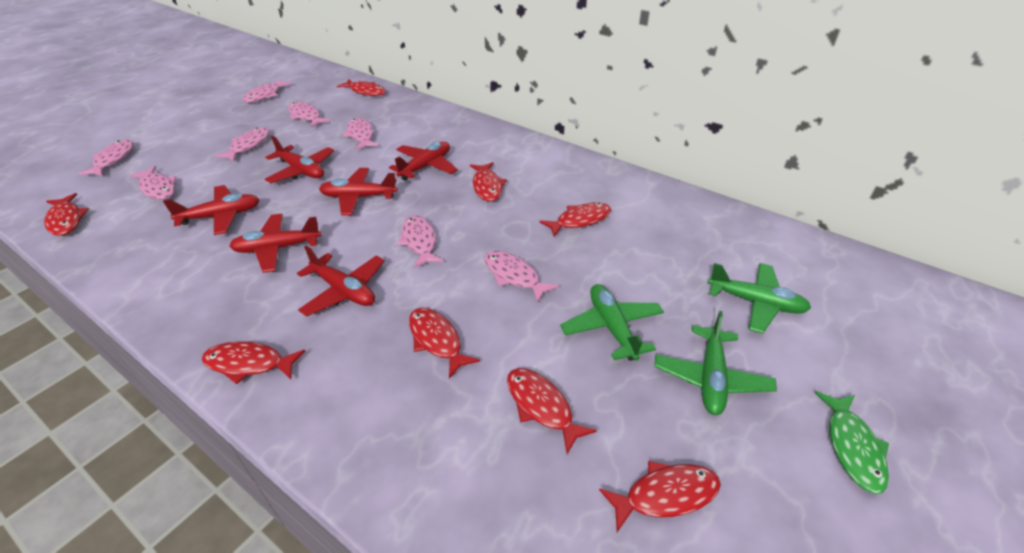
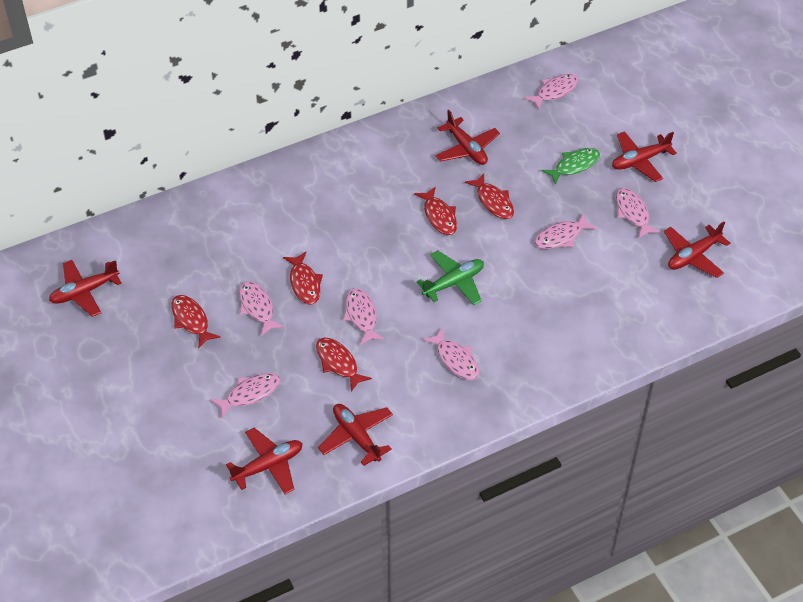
green plane: [560,284,664,361] [654,311,777,415] [708,263,811,334] = 3 -> [417,250,484,305] = 1
pink fish: [78,140,133,176] [130,166,176,200] [215,127,270,161] [242,79,292,103] [288,102,331,128] [343,118,379,150] [397,215,444,268] [484,251,559,303] = 8 -> [210,373,280,419] [239,281,284,336] [343,289,384,345] [423,328,479,380] [524,74,578,110] [534,213,597,249] [616,188,660,239] = 7
red fish: [44,193,89,236] [202,341,305,384] [337,79,386,96] [409,308,480,378] [470,162,507,202] [507,368,597,454] [539,202,611,237] [599,461,721,532] = 8 -> [171,295,220,349] [283,252,323,304] [316,337,372,392] [414,186,457,235] [465,173,514,219] = 5

